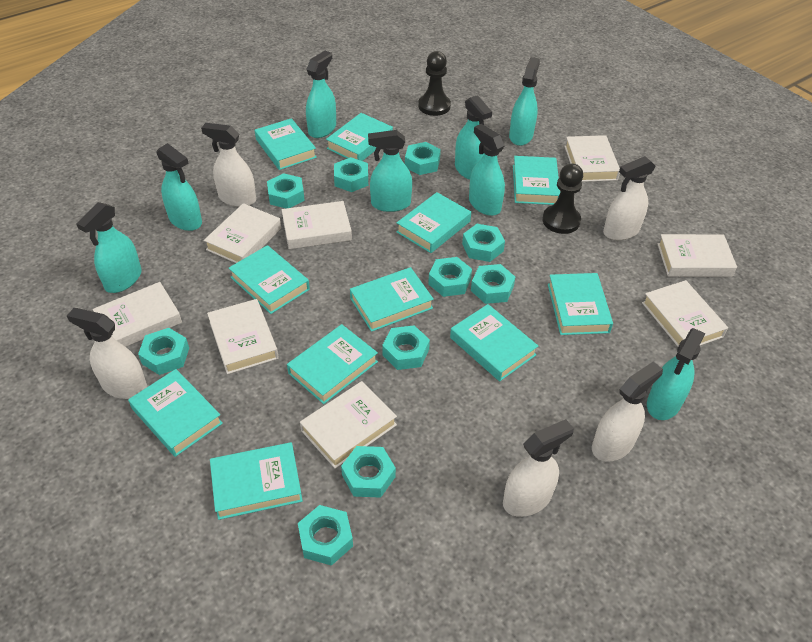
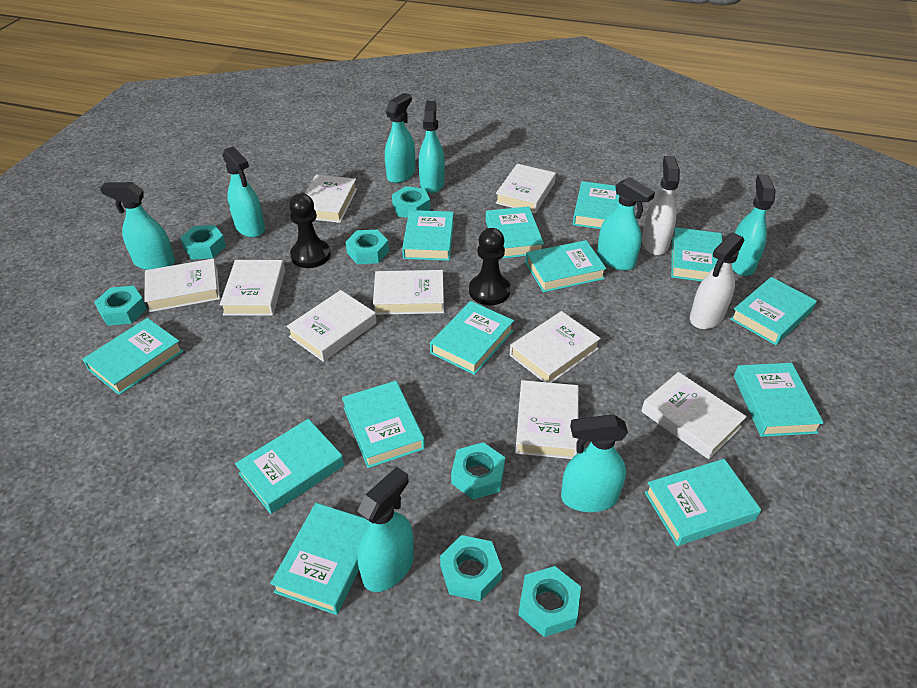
turquoise book: [128,369,223,457] [210,442,303,520] [229,245,310,314] [255,118,317,170] [287,324,378,404] [326,113,393,161] [350,267,434,332] [397,192,471,253] [450,304,538,381] [513,156,560,205] [548,273,613,335] = 11 -> [82,318,183,395] [235,419,344,514] [270,503,370,615] [342,381,425,468] [402,210,454,261] [430,301,514,375] [486,206,544,259] [526,240,607,292] [573,181,620,229] [645,459,761,546] [671,227,722,281] [730,277,817,345] [734,363,824,437] = 13
turquoise nut: [138,328,189,375] [267,173,305,209] [298,505,353,566] [334,157,368,192] [341,446,396,498] [382,325,430,370] [405,142,441,175] [428,257,472,297] [462,224,505,262] [471,264,515,304] = 10 -> [94,286,147,326] [180,225,226,260] [346,229,389,264] [392,186,431,218] [440,535,502,601] [451,442,505,500] [518,566,581,637] = 7
white book: [93,282,182,347] [204,203,281,263] [207,299,279,374] [282,201,352,249] [300,381,397,469] [564,135,620,182] [642,280,728,347] [658,234,737,277] = 8 -> [144,258,220,312] [220,260,285,316] [286,290,377,362] [305,175,357,223] [373,270,444,315] [496,164,556,213] [510,311,601,383] [515,380,579,459] [641,372,747,459] = 9
white spray bottle: [67,308,147,399] [201,123,256,207] [503,419,574,517] [592,362,663,462] [603,156,656,240] = 5 -> [642,156,680,255] [690,232,744,329] = 2

